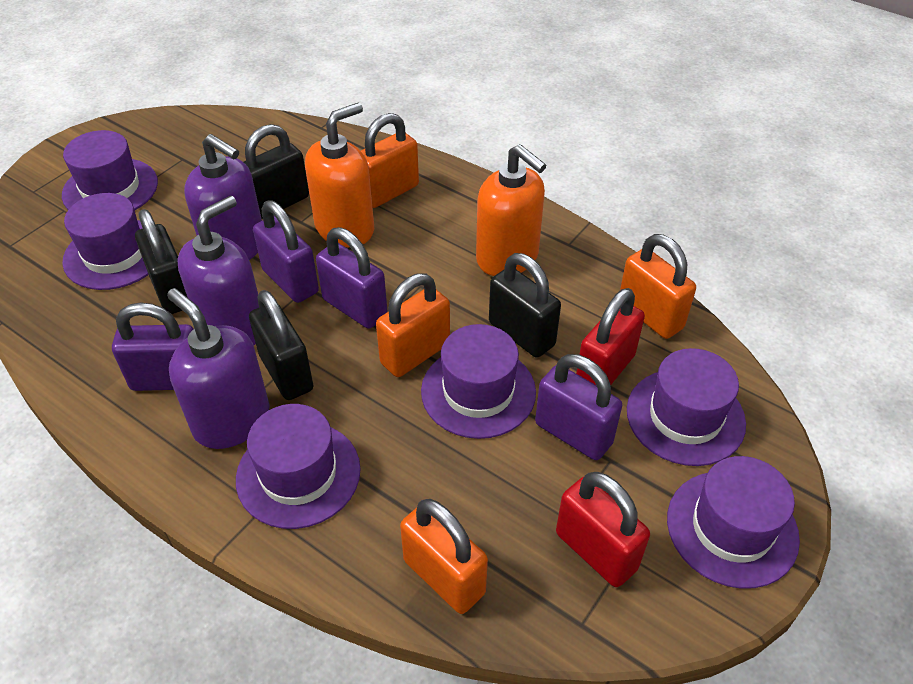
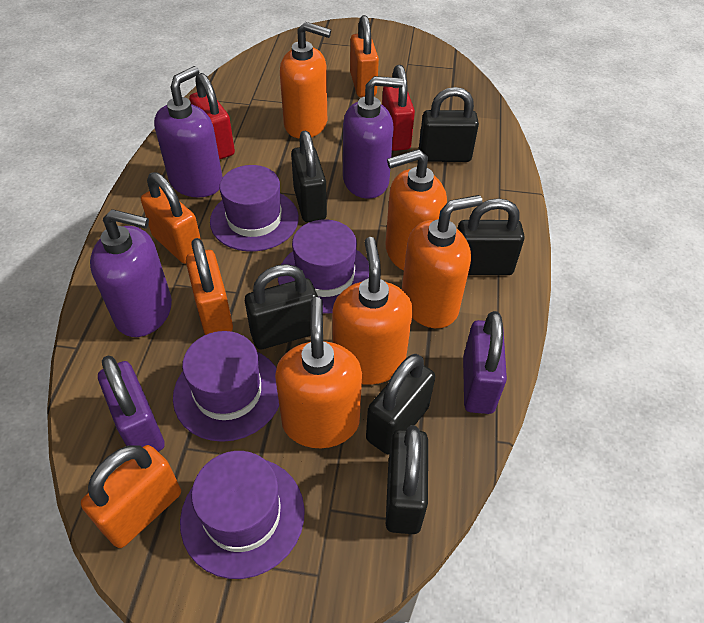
black padlock: [135,209,188,314] [244,124,309,219] [249,290,313,400] [489,253,561,357] = 4 -> [245,264,318,350] [291,131,327,222] [366,354,435,455] [386,425,428,534] [419,87,479,162] [457,198,525,275] = 6
orange soap dispenser: [305,103,374,247] [476,144,546,276] = 2 -> [275,297,362,448] [280,22,331,139] [332,237,412,385] [385,149,447,270] [402,195,482,328] = 5
purple hat: [62,130,158,210] [62,193,149,290] [236,404,361,529] [421,324,536,439] [627,348,746,466] [667,456,800,589] = 6 -> [173,331,279,442] [180,451,305,579] [210,165,299,252] [278,219,369,314] = 4
purple padlock: [112,303,194,391] [253,200,319,303] [316,227,388,329] [535,354,622,460] = 4 -> [98,356,165,452] [463,311,507,414] = 2

